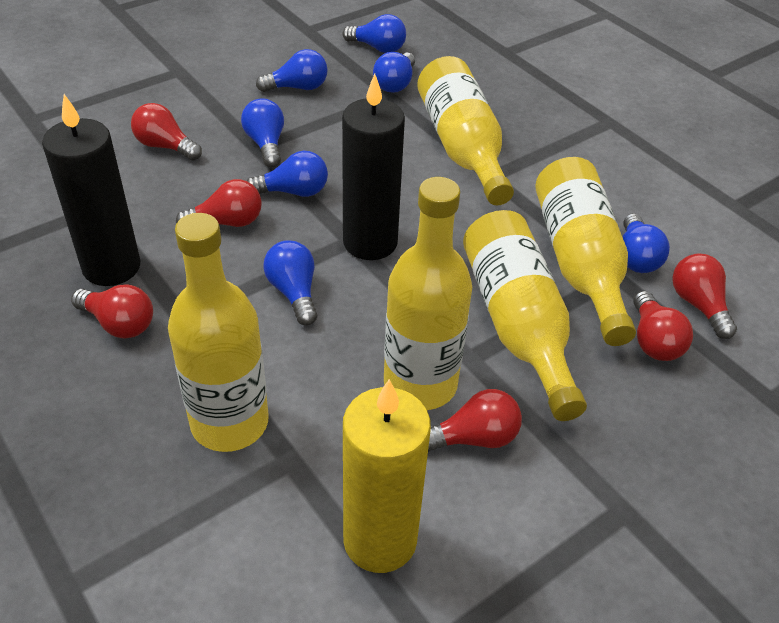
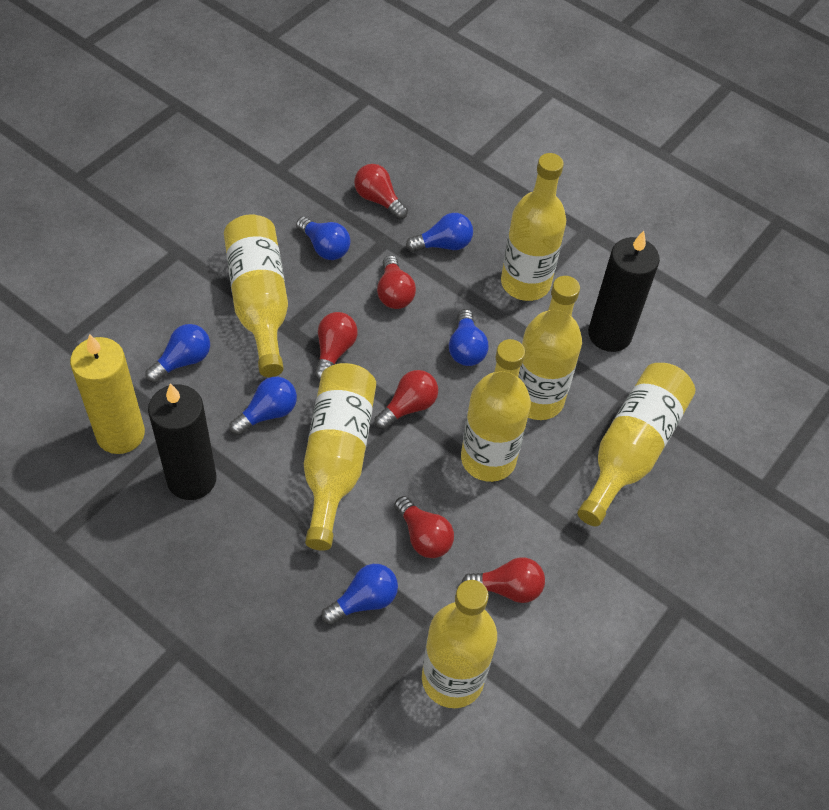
blue light bulb: [241,98,284,167] [247,151,328,197] [256,49,328,92] [263,240,317,326] [343,14,406,53] [373,52,415,93] [622,213,670,273] = 7 -> [145,324,210,383] [229,377,297,435] [296,217,351,260] [321,564,398,625] [406,213,473,252] [449,309,489,366] = 6
yellow bottle: [168,213,269,452] [384,177,472,410] [417,56,514,205] [463,210,587,421] [535,157,636,346] = 5 -> [224,214,288,377] [304,363,376,551] [422,580,497,708] [461,339,531,482] [501,153,566,301] [518,276,582,420] [577,363,695,526] = 7

